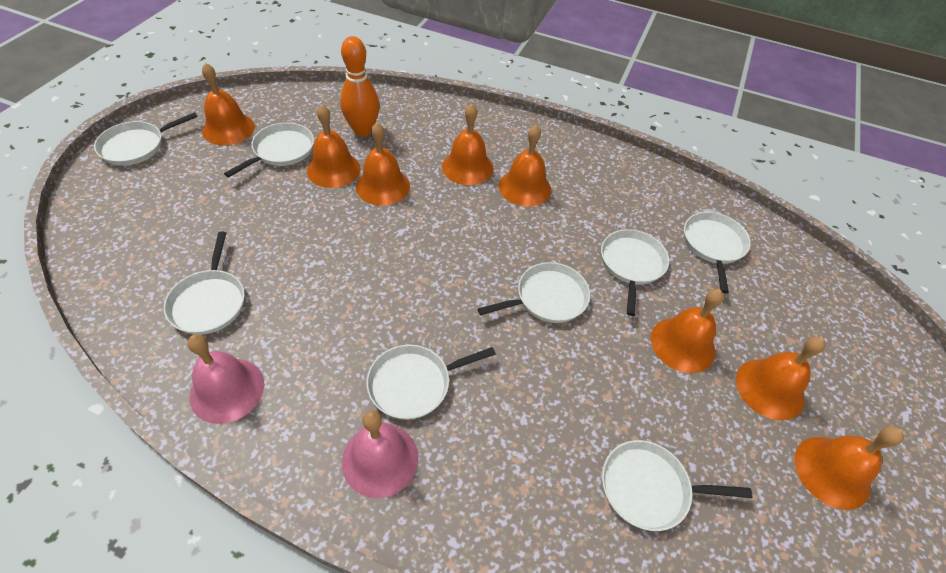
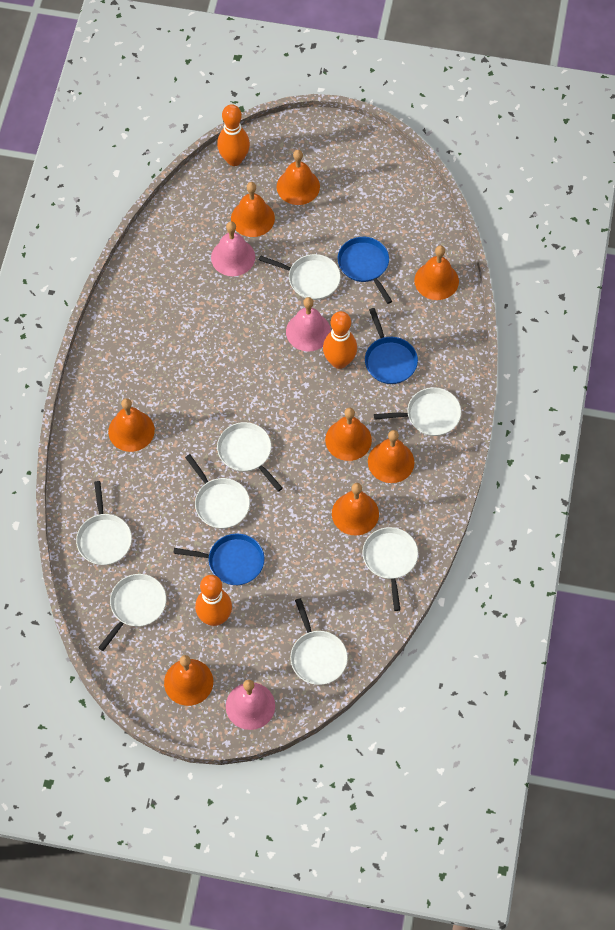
blue pan: none = 0 -> [173,534,264,585] [338,237,392,304] [365,308,418,384] = 3
orange bowling pin: [340,36,380,137] = 1 -> [195,575,232,626] [217,104,250,166] [323,311,357,369] = 3
pink bell: [188,334,264,424] [342,410,418,498] = 2 -> [211,221,255,276] [226,680,275,730] [286,297,331,351] = 3

